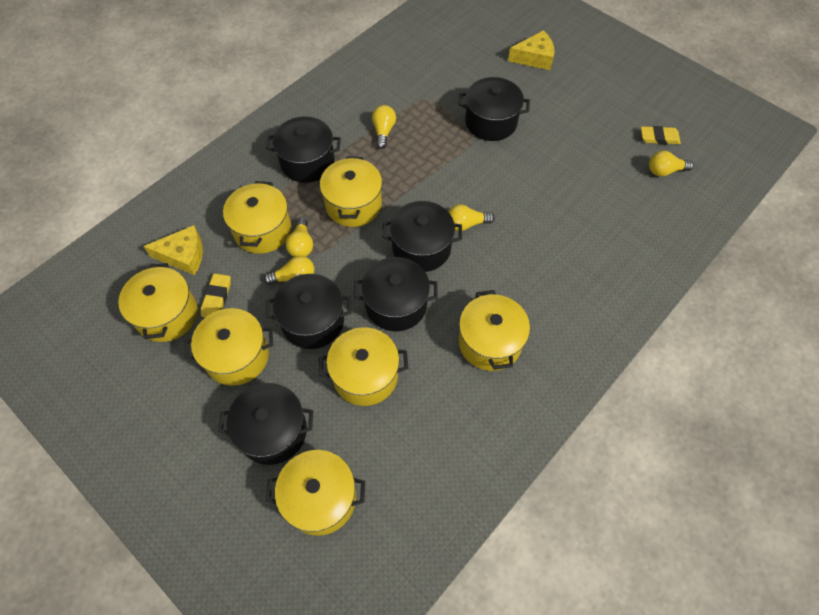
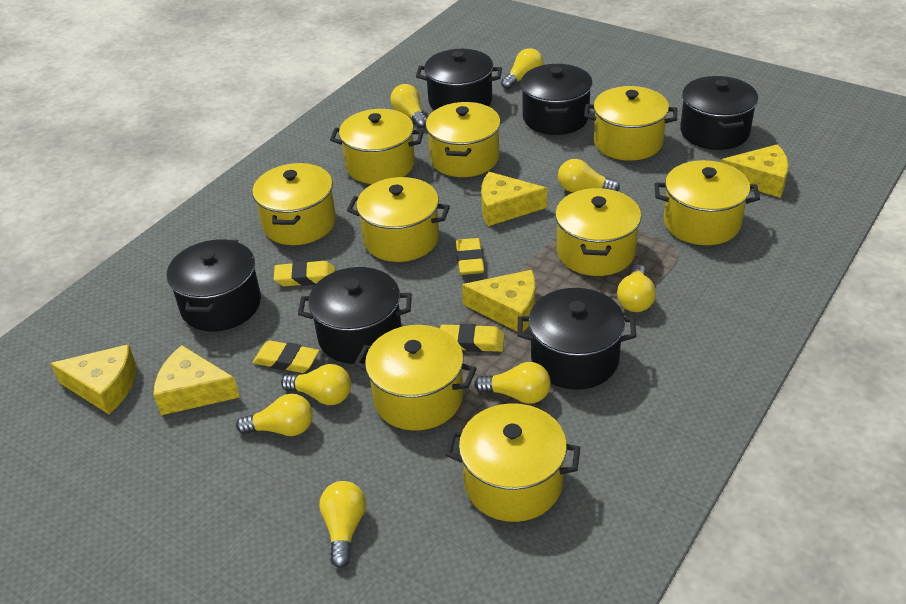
yellow cheese: [143,225,203,275] [508,30,555,70] = 2 -> [50,344,136,414] [154,345,240,415] [462,270,535,332] [481,172,547,226] [721,144,789,198] = 5
yellow eraser: [201,273,231,317] [641,126,681,145] = 2 -> [253,340,319,373] [274,261,335,286] [440,324,505,352] [456,238,484,275] = 4
yellow light bulb: [264,256,314,285] [286,217,313,257] [372,105,396,149] [448,204,495,231] [649,151,694,177] = 5 -> [236,394,313,436] [281,364,351,405] [319,481,366,568] [390,84,427,128] [474,362,551,404] [501,48,544,89] [558,159,620,192] [617,264,656,312] = 8
yellow pot: [119,263,198,342] [185,308,273,386] [223,181,291,254] [266,450,365,536] [319,327,408,406] [320,156,382,227] [459,290,530,371] = 7 -> [252,163,336,245] [330,109,424,184] [347,177,450,262] [354,325,477,431] [426,102,501,177] [445,403,580,522] [555,188,641,276] [584,86,677,161] [655,160,760,245] = 9

